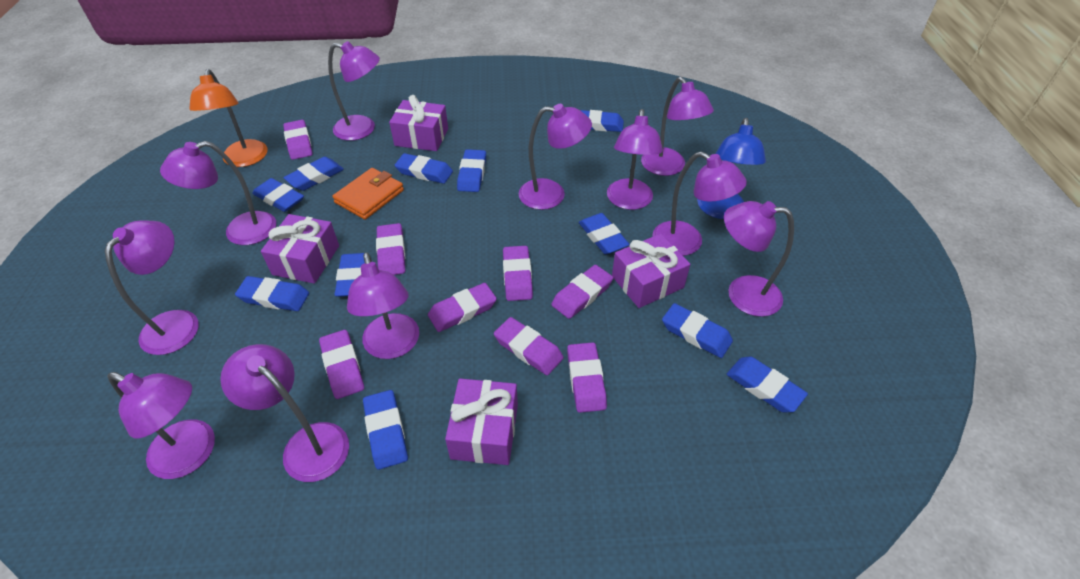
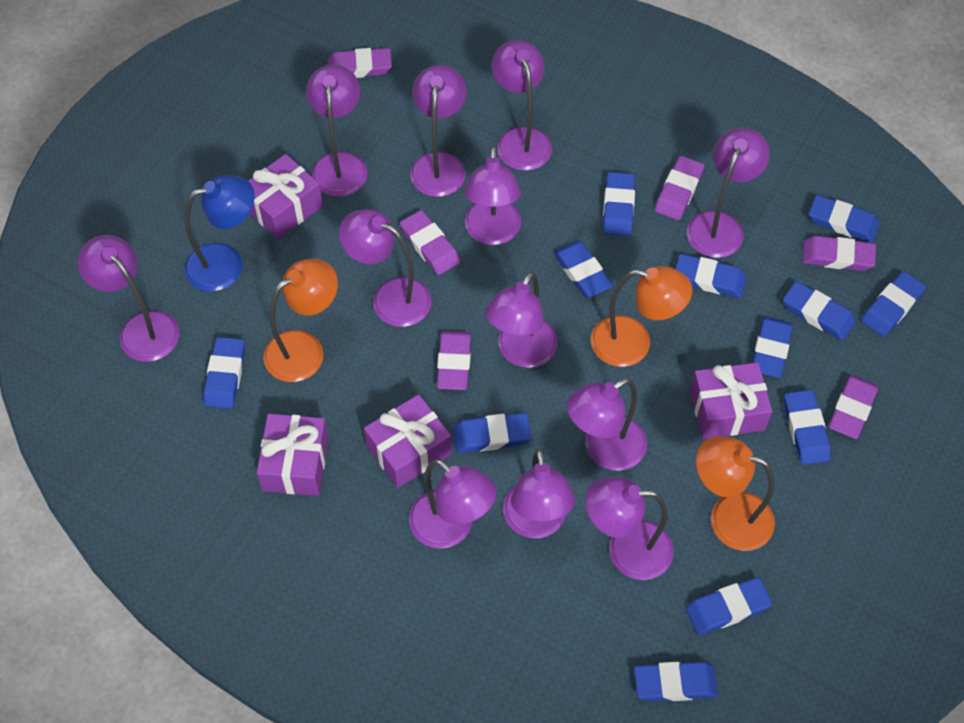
blue eraser: [235,276,309,311] [252,178,304,212] [284,157,344,191] [334,253,365,297] [363,390,408,470] [395,153,453,184] [457,149,486,192] [579,213,630,254] [580,110,624,132] [662,303,733,358] [727,357,808,412] = 11 -> [203,337,245,409] [453,413,531,453] [553,241,613,297] [603,172,635,236] [634,662,718,701] [675,254,746,298] [686,577,772,635] [752,317,792,378] [783,281,856,341] [784,390,831,465] [809,195,879,243] [861,271,926,337] = 12
orange lamp: [189,69,268,167] = 1 -> [263,258,338,382] [591,266,692,367] [696,436,775,551] = 3
orange wallet: [332,168,404,220] = 1 -> none = 0
purple eraser: [283,120,312,160] [319,330,364,399] [376,223,405,275] [428,283,497,332] [494,317,564,375] [503,246,533,301] [551,265,613,319] [567,342,607,413] = 8 -> [327,48,392,78] [400,210,460,275] [437,331,471,390] [655,156,704,220] [802,236,876,271] [829,375,878,439] = 6
purple lamp: [105,220,198,355] [107,372,215,479] [160,141,276,245] [220,344,349,482] [328,41,380,141] [347,252,419,359] [519,104,592,210] [607,109,663,210] [641,77,714,176] [652,151,747,256] [724,201,794,317] = 11 -> [77,235,179,362] [306,65,367,197] [339,209,432,327] [409,459,497,549] [410,65,467,197] [464,146,521,245] [485,272,558,368] [491,40,552,171] [503,448,575,538] [567,378,647,471] [585,477,674,580] [687,128,770,258] = 12

